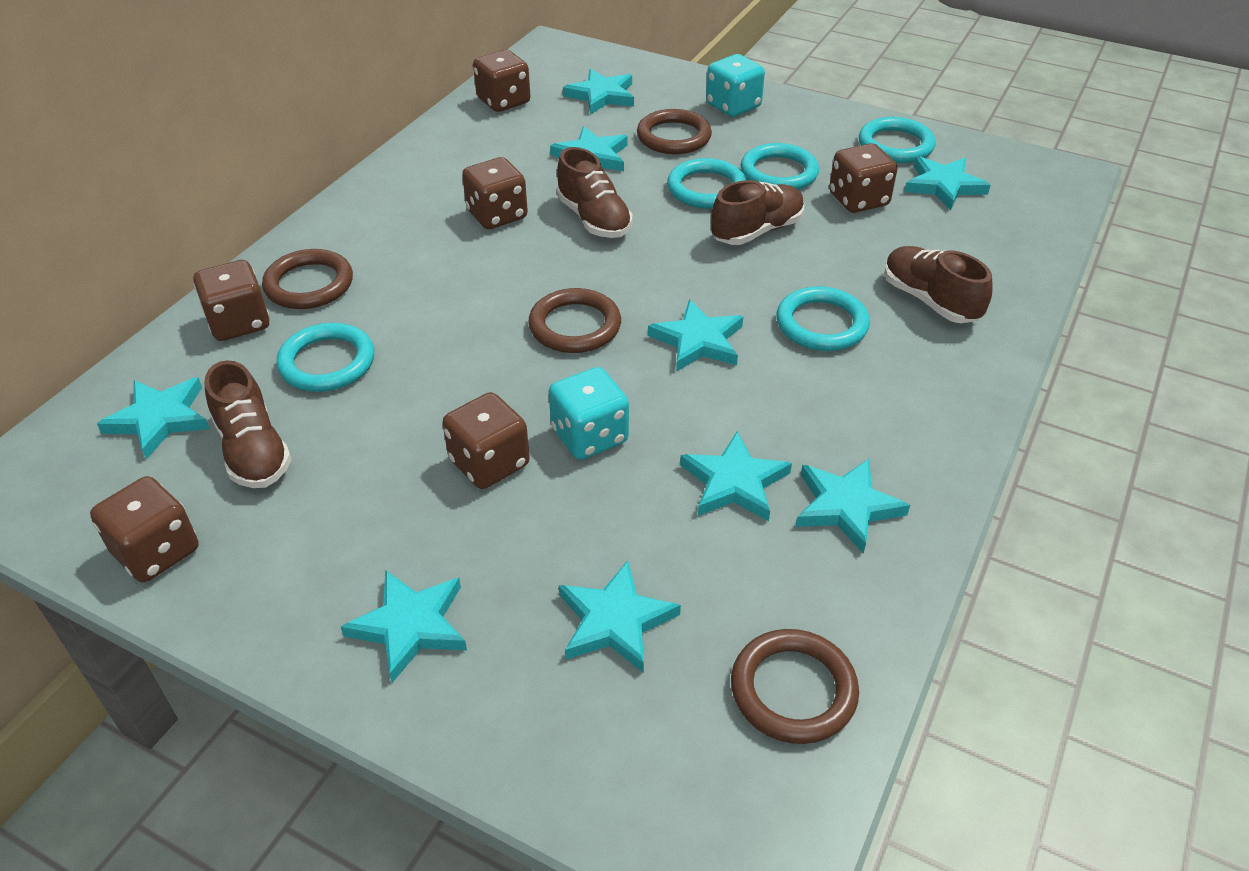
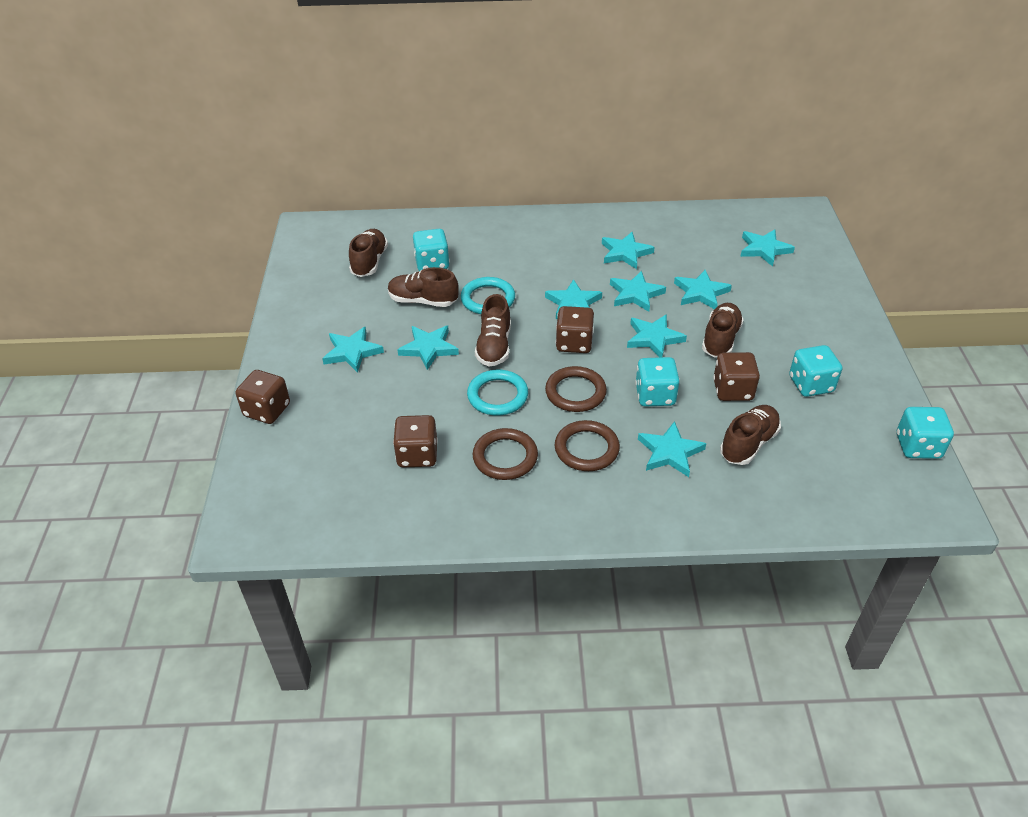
brown dice: [90,476,199,582] [193,260,269,341] [442,392,530,489] [462,157,528,229] [473,50,531,112] [829,143,898,213] = 6 -> [236,370,290,424] [393,415,438,467] [556,306,594,353] [713,352,760,401] = 4
brown ring: [262,249,353,309] [528,288,621,353] [637,109,712,154] [731,629,859,744] = 4 -> [472,428,538,480] [545,366,607,412] [555,420,620,471] = 3
brown shoe: [205,360,292,488] [557,147,633,238] [711,180,804,245] [884,246,993,323] = 4 -> [349,229,388,277] [388,267,459,307] [475,294,511,366] [702,303,744,358] [720,405,781,465] = 5
turquoise dice: [549,367,629,460] [706,54,765,117] = 2 -> [413,229,450,271] [635,357,680,407] [789,345,842,397] [897,407,954,459] = 4
turquoise ring: [276,323,374,392] [667,158,746,209] [740,143,819,190] [777,286,870,351] [859,117,935,163] = 5 -> [460,277,515,314] [467,370,528,415] = 2

